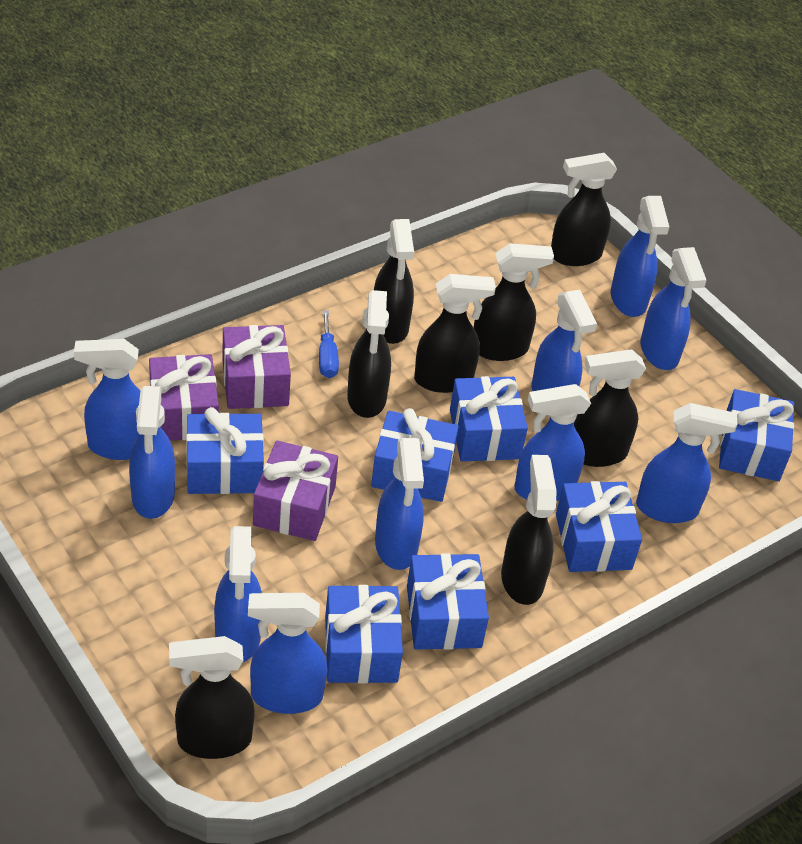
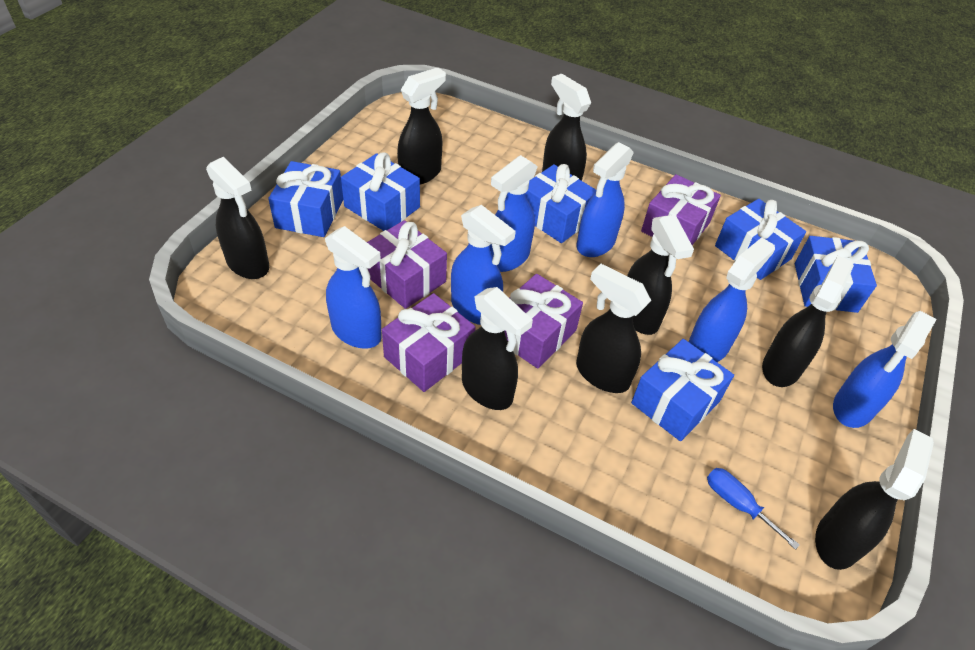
blue gift: [186,407,264,494] [325,585,403,683] [371,408,459,502] [407,553,489,650] [450,376,528,462] [556,481,642,572] [719,389,794,481] = 7 -> [268,161,343,237] [341,152,420,231] [525,164,596,243] [631,339,734,441] [715,199,806,280] [795,236,877,313] = 6
blue spray bottle: [74,339,140,460] [129,386,175,519] [214,526,262,662] [248,593,327,714] [375,438,424,570] [514,384,591,501] [532,290,597,391] [611,196,669,317] [636,403,738,523] [640,247,707,370] = 10 -> [325,226,382,349] [451,205,516,325] [490,155,538,272] [577,142,634,257] [689,237,775,362] [833,311,937,428] = 6
purple gift: [149,354,219,441] [222,325,291,409] [253,441,338,541] = 3 -> [367,220,447,309] [382,293,476,392] [505,274,583,369] [641,174,721,245] = 4

